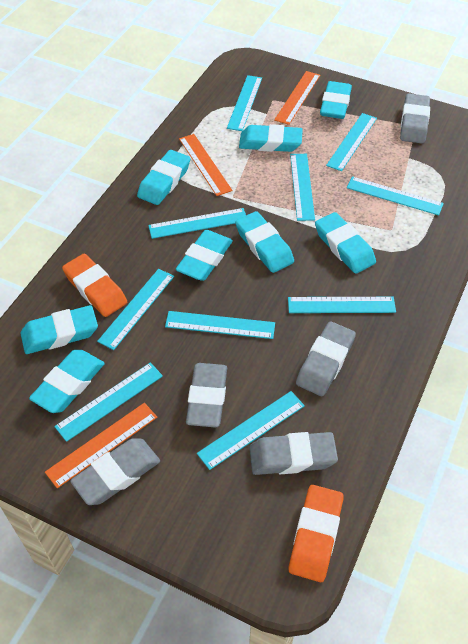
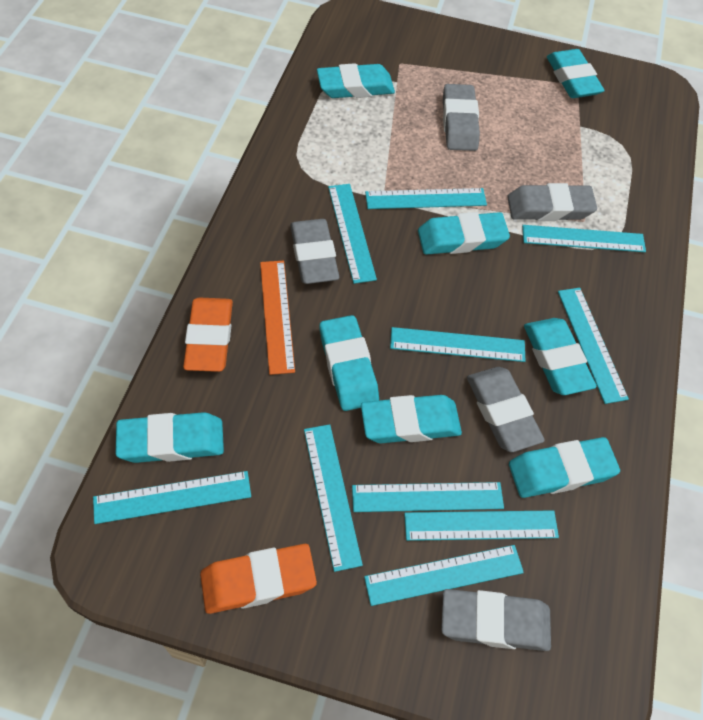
orange ruler: [45,403,157,488] [179,134,232,196] [274,71,320,125] = 3 -> [260,261,295,375] = 1

